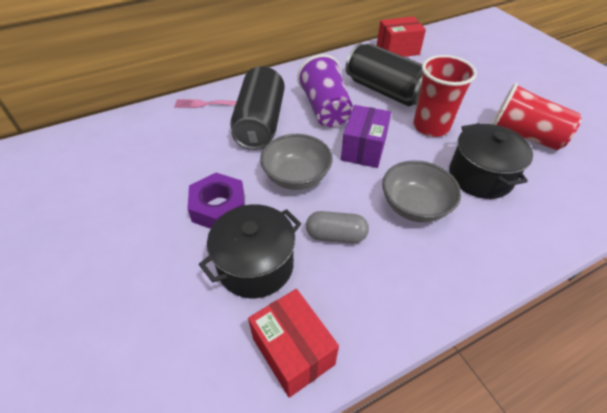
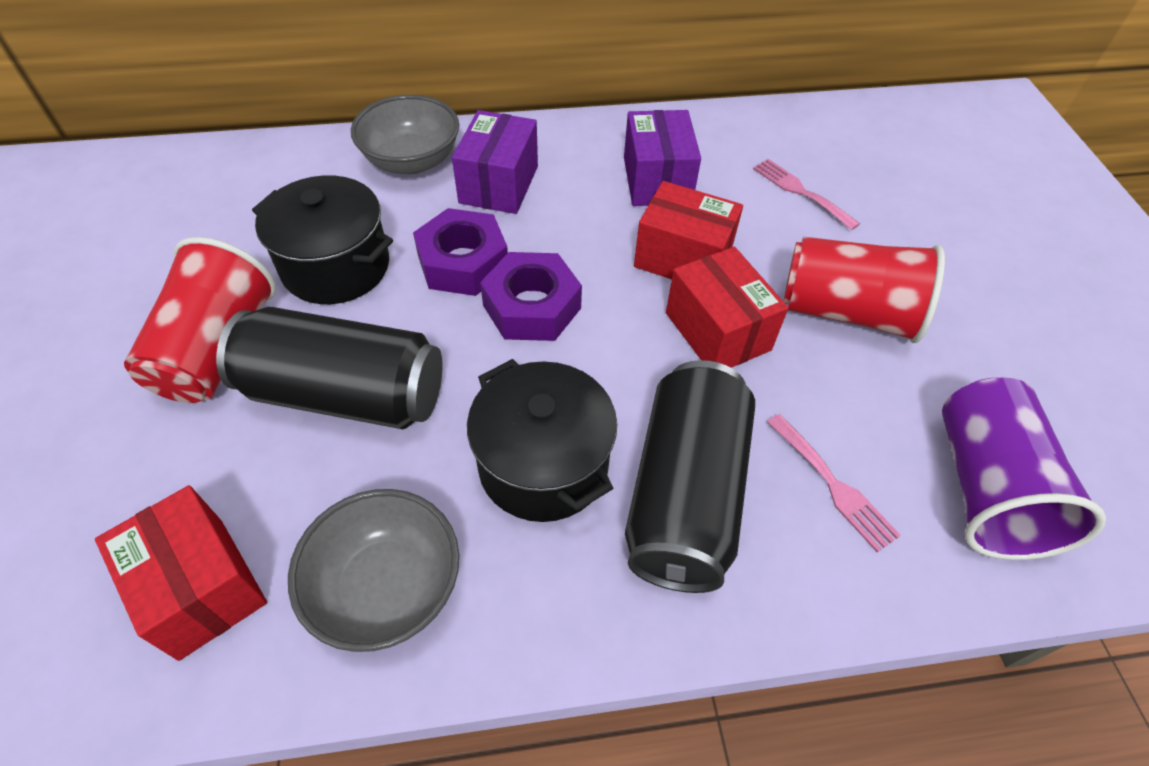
grey capsule: [306,211,369,243] = 1 -> none = 0
pink fork: [174,99,237,108] = 1 -> [753,159,860,230] [767,414,901,552] = 2
purple box: [341,105,391,168] = 1 -> [452,110,538,214] [624,110,701,206] = 2
purple nut: [187,173,245,229] = 1 -> [413,208,508,296] [480,252,582,341] = 2
red box: [248,289,339,398] [377,16,426,57] = 2 -> [95,485,267,661] [634,181,743,279] [666,247,788,368] = 3

